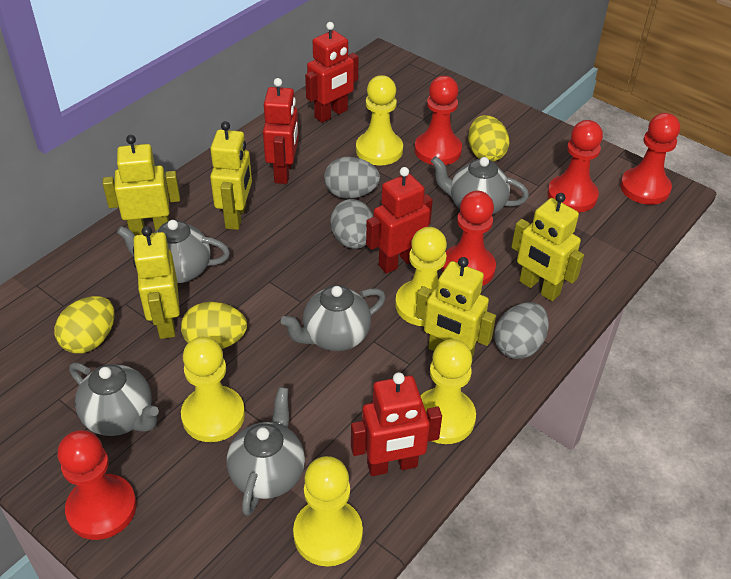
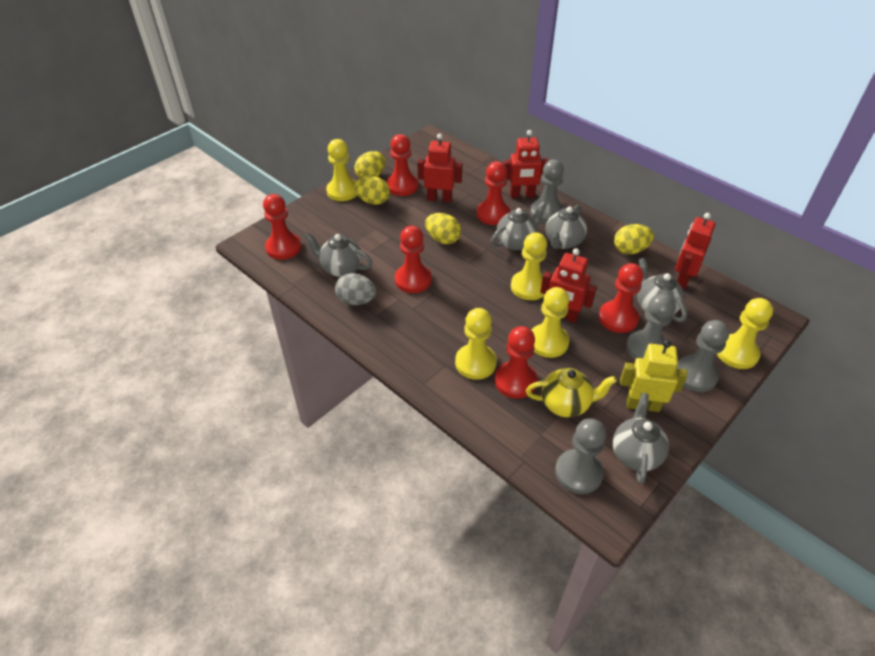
grey egg: [324,157,380,198] [330,199,373,249] [494,302,549,359] = 3 -> [335,273,377,305] = 1
grey pawn: none = 0 -> [530,159,564,223] [555,418,606,494] [626,294,675,360] [677,320,729,392] = 4
red pawn: [58,430,137,540] [415,76,462,165] [441,191,496,286] [547,120,603,213] [620,113,680,205] = 5 -> [263,194,302,260] [386,134,418,196] [395,226,432,293] [477,161,510,225] [495,326,537,399] [599,263,643,333] = 6
yellow egg: [54,296,114,354] [181,302,247,349] [468,115,509,162] = 3 -> [354,176,390,205] [355,151,385,178] [425,213,461,244] [614,224,654,254] = 4
yellow robot: [103,135,180,236] [133,226,180,339] [210,121,252,230] [415,257,496,357] [511,193,584,301] = 5 -> [620,340,688,412] = 1
yellow teapot: none = 0 -> [526,368,617,418] = 1

